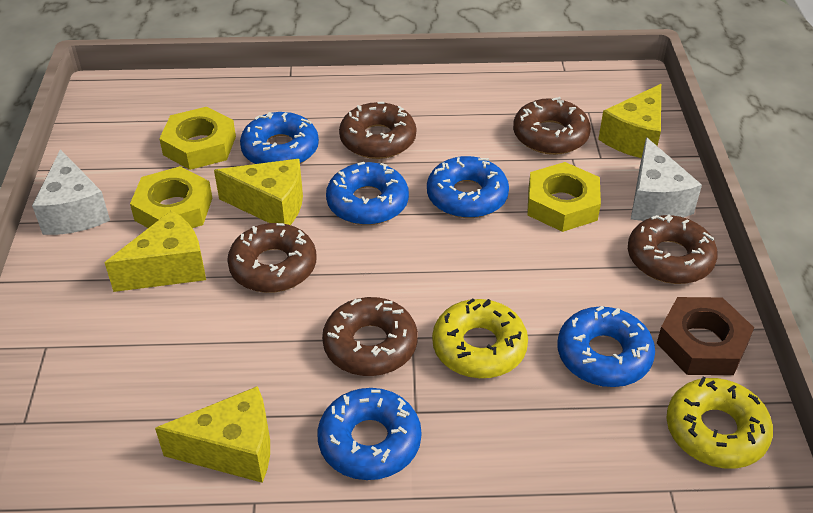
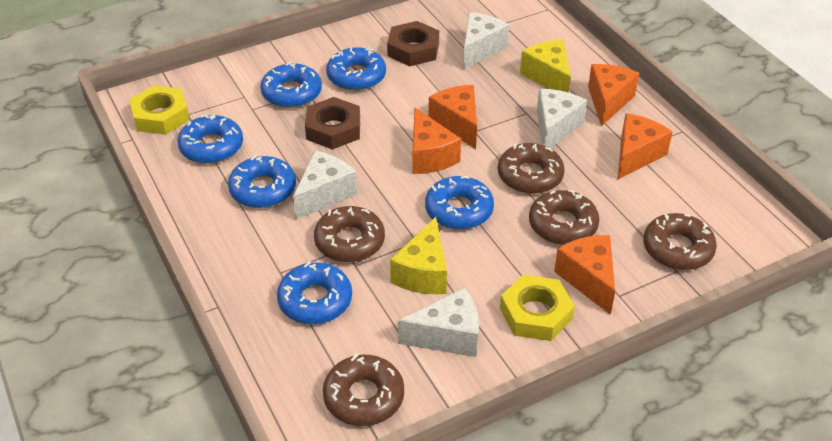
blue donut: [240,112,319,164] [317,388,422,480] [326,162,409,225] [427,156,509,218] [557,306,655,387] = 5 -> [178,115,243,164] [228,155,296,208] [260,62,322,108] [277,261,352,324] [326,47,386,91] [425,176,494,229] = 6
brown nut: [657,297,754,375] = 1 -> [305,97,360,149] [387,21,439,66] = 2
orange cheese: none = 0 -> [412,108,461,174] [428,85,477,149] [554,235,615,315] [588,64,639,126] [618,113,673,179] = 5
white cheese: [32,149,110,235] [631,137,702,221] = 2 -> [293,151,357,220] [398,288,479,357] [463,12,509,70] [537,89,587,148] = 4
yellow cheese: [105,210,206,292] [155,386,270,483] [214,159,303,225] [598,84,661,158] = 4 -> [390,217,447,294] [520,40,571,93] = 2
yellow donut: [432,299,528,378] [666,377,773,469] = 2 -> none = 0
yellow nut: [130,166,212,228] [159,107,236,170] [527,162,601,232] = 3 -> [129,86,189,135] [500,275,575,341] = 2

